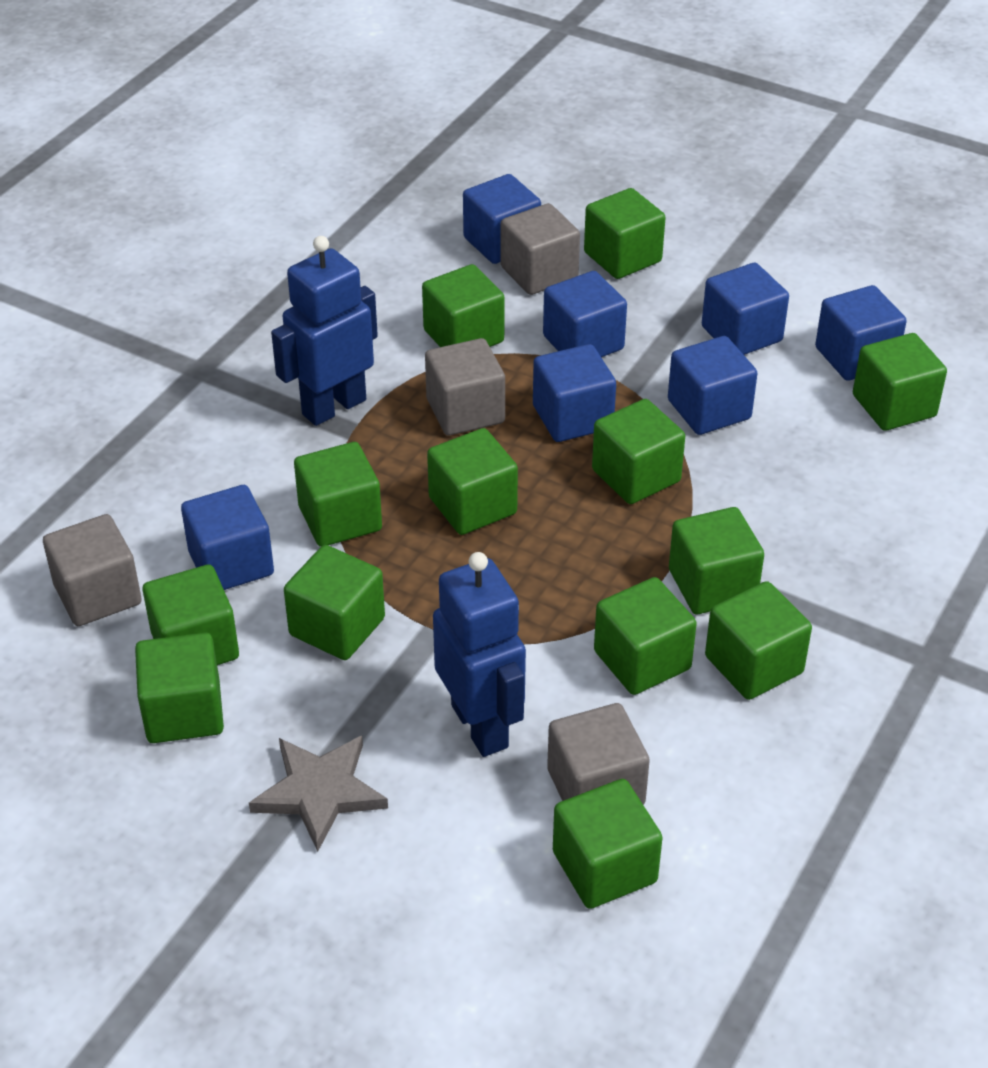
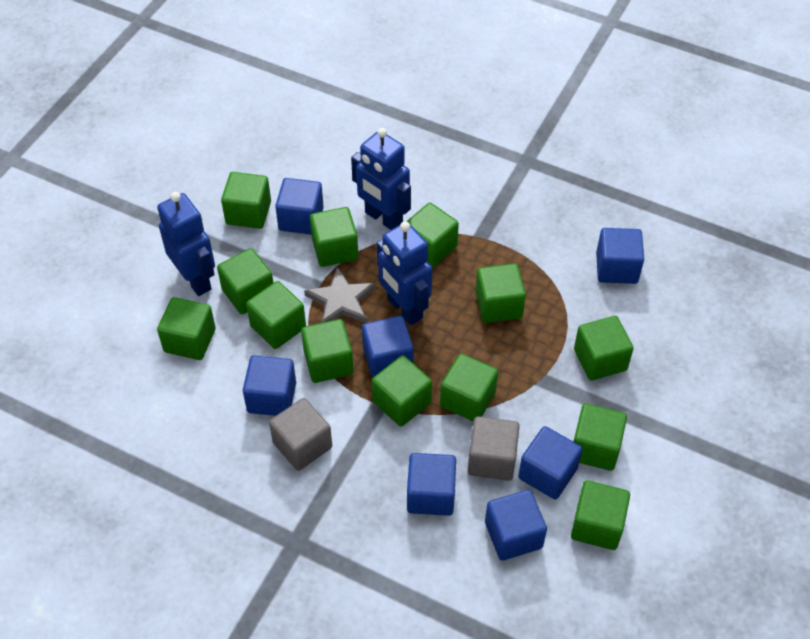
blue robot: [271,236,378,426] [433,552,526,757] = 2 -> [157,192,215,296] [351,128,411,230] [376,221,432,325] = 3
grey cube: [43,514,142,626] [425,338,505,435] [500,203,580,295] [547,703,650,805] = 4 -> [269,398,332,471] [468,416,520,481] = 2

